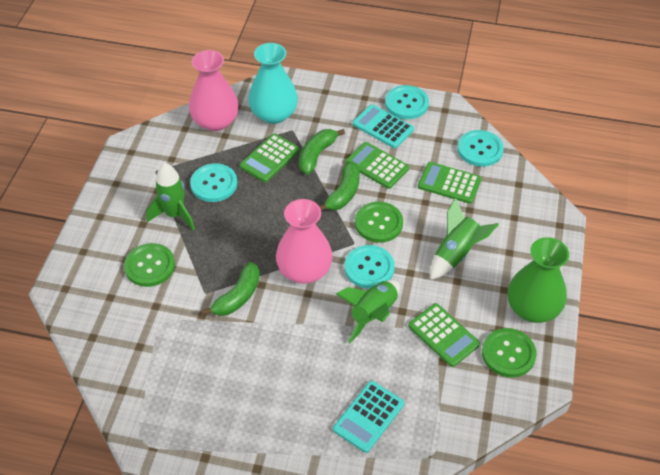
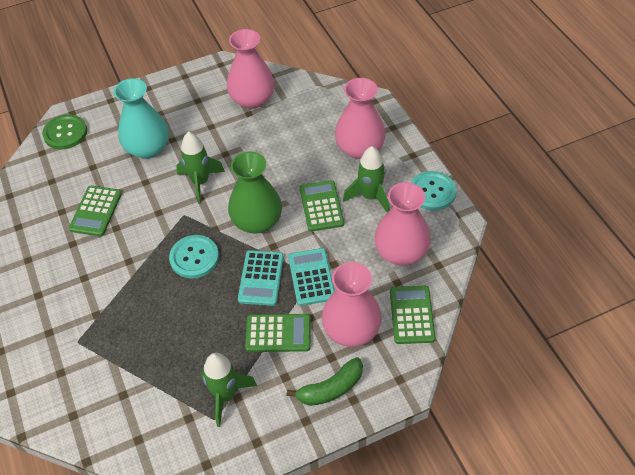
green banana: [202,262,260,316] [299,129,345,174] [319,161,360,211] = 3 -> [287,357,363,406] = 1
green button: [124,243,175,287] [355,202,403,243] [482,328,537,377] = 3 -> [42,114,87,150] = 1
pink vase: [189,50,239,131] [276,199,333,284] = 2 -> [227,29,275,109] [322,262,382,347] [335,78,386,159] [374,182,431,265] = 4
turquoise button: [190,163,237,202] [345,245,395,289] [385,85,429,119] [458,130,504,167] = 4 -> [169,235,219,279] [411,171,456,211] = 2

